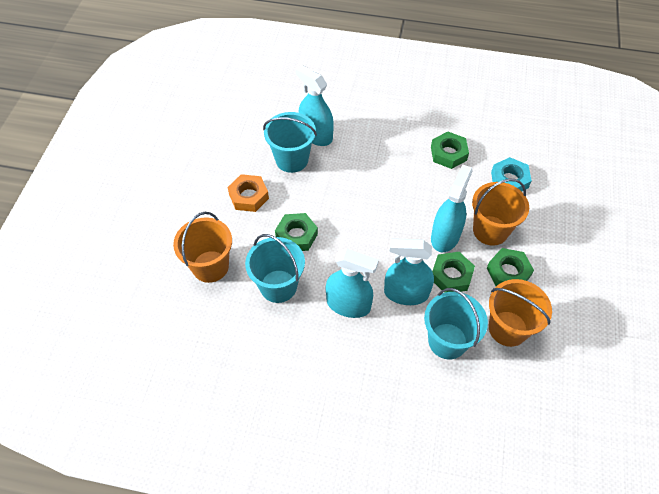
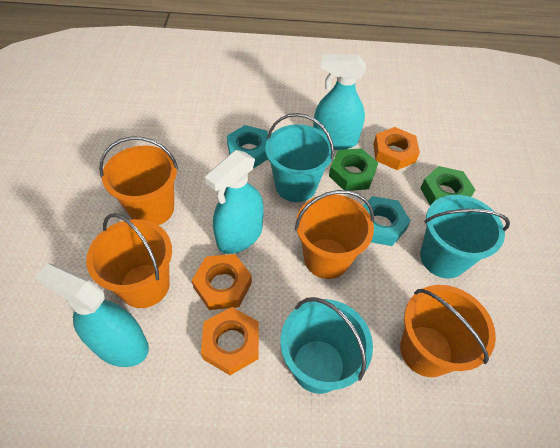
green nut: [275,213,318,251] [431,131,469,169] [432,252,475,293] [487,248,534,286] = 4 -> [329,148,378,191] [420,166,475,206] = 2
orange bucket: [173,212,232,283] [472,179,529,246] [489,279,552,347] = 3 -> [86,213,172,308] [99,137,178,225] [295,190,374,279] [400,285,496,377] = 4
orange nut: [227,174,269,212] = 1 -> [192,254,252,310] [201,307,259,375] [373,127,420,170] = 3
turquoise nut: [491,157,532,191] = 1 -> [227,125,268,169] [363,196,411,246] = 2
turquoise spray bottle: [295,65,334,146] [326,249,379,318] [384,238,434,305] [431,164,473,252] = 4 -> [35,264,149,367] [205,150,264,254] [313,54,366,150] = 3

